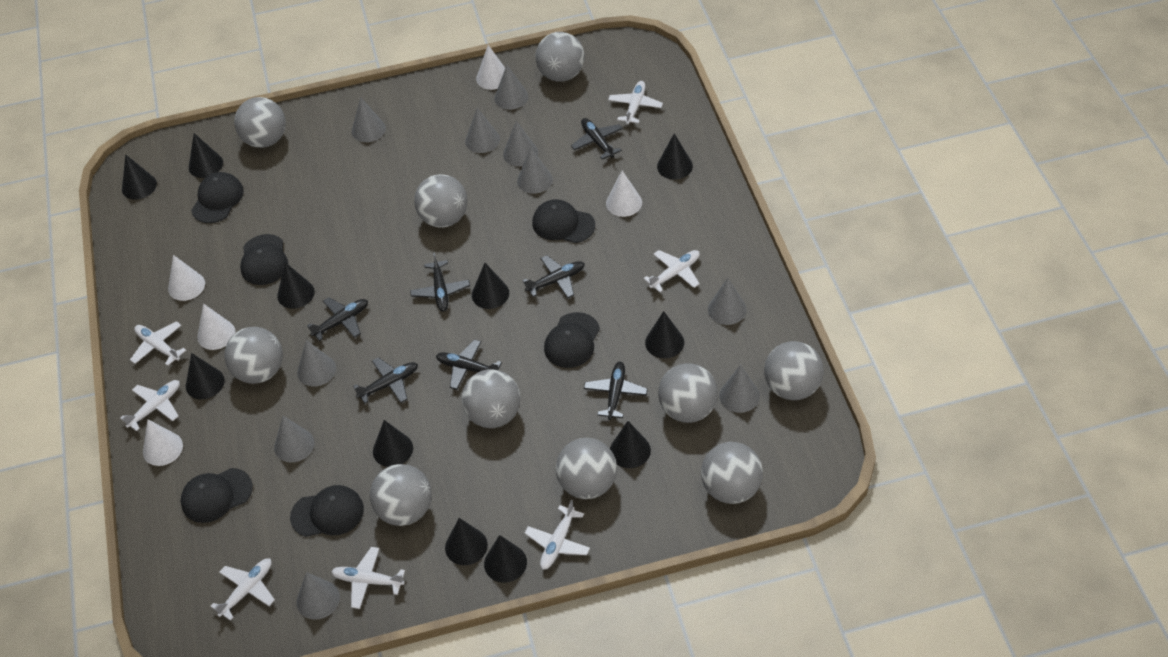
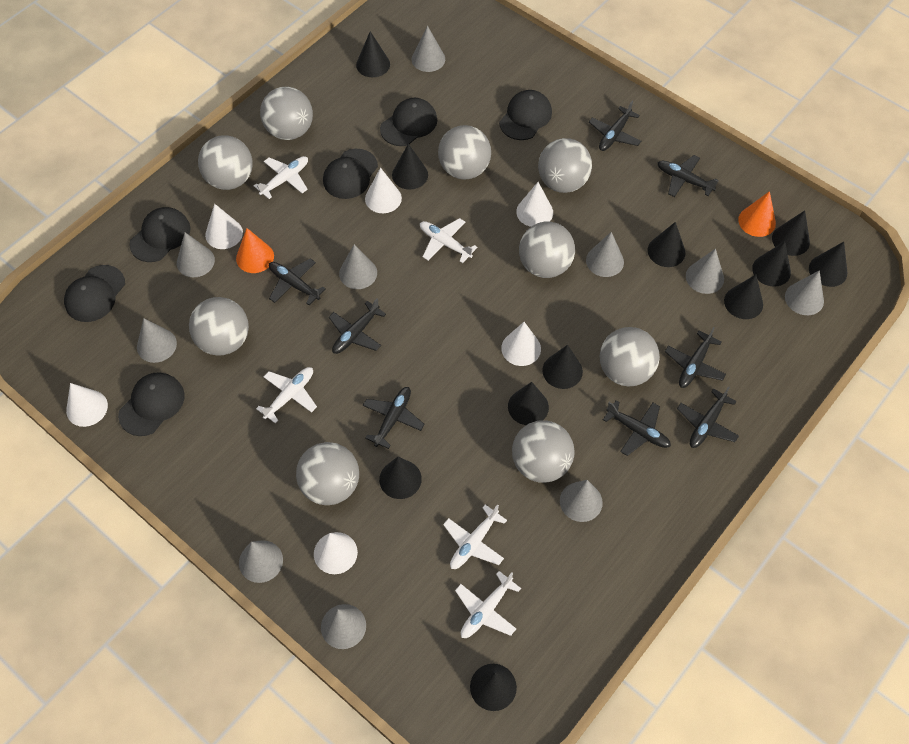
black plane: [307,297,368,341] [353,357,418,404] [410,252,470,312] [436,340,502,390] [522,255,585,298] [571,118,623,159] [584,361,648,420] = 7 -> [269,258,326,305] [329,298,386,354] [363,387,425,449] [589,101,641,151] [603,400,671,456] [658,155,718,197] [665,327,726,388] [677,386,739,448] = 8
grey ball: [224,327,283,384] [234,97,286,148] [370,464,432,526] [414,174,467,228] [461,369,521,428] [535,32,585,82] [556,438,617,499] [658,363,718,423] [701,442,763,504] [764,341,824,400] = 10 -> [189,297,249,356] [198,135,253,190] [260,87,313,140] [296,442,359,505] [438,125,491,180] [512,420,575,483] [519,222,575,278] [538,138,592,193] [600,327,660,386] = 9
orange cone: none = 0 -> [236,228,274,273] [738,191,776,237] = 2
white cone: [143,420,183,466] [168,255,205,301] [197,304,235,350] [476,45,505,90] [606,171,642,217] = 5 -> [66,383,108,427] [205,204,243,249] [314,532,358,574] [365,168,402,213] [501,322,541,366] [516,182,553,227] = 6
white plane: [120,380,180,431] [130,321,186,366] [210,558,275,621] [331,547,405,609] [525,500,590,570] [608,81,663,124] [644,250,700,292] = 7 -> [254,156,308,199] [256,367,317,424] [420,218,477,263] [443,504,507,569] [455,571,521,638] = 5

